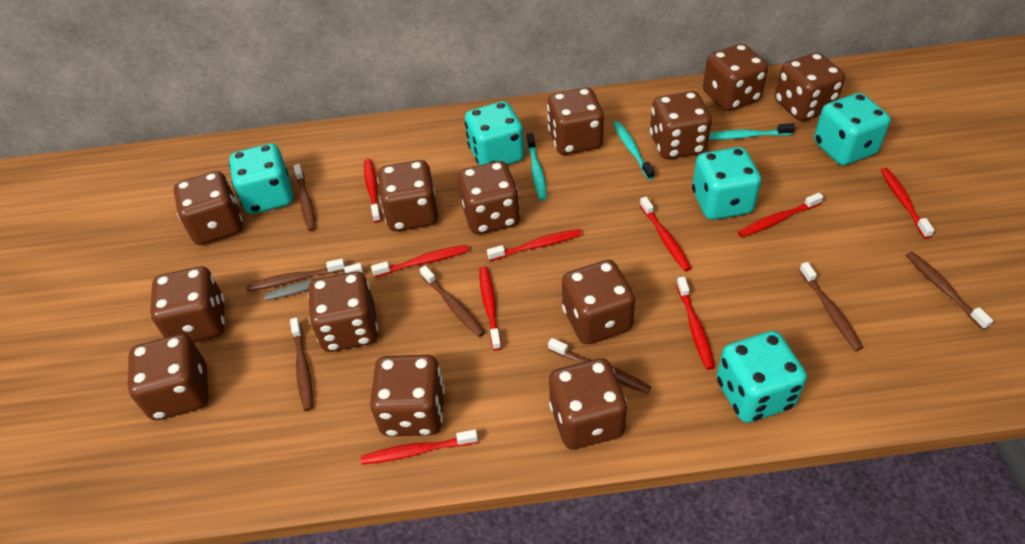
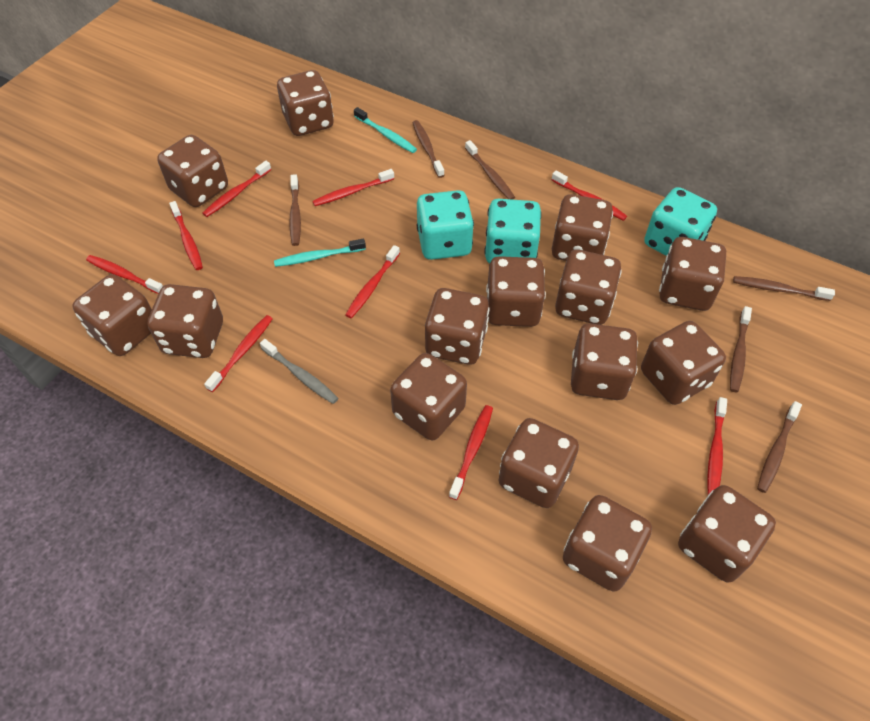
brown dice: [128,334,208,420] [150,267,225,342] [174,171,243,245] [308,272,378,352] [370,355,445,437] [377,160,438,231] [458,161,520,234] [547,88,604,155] [549,358,627,449] [562,260,635,344] [650,91,712,159] [703,44,768,111] [775,53,845,121] = 13 -> [72,274,152,356] [147,284,223,358] [157,135,228,207] [277,70,334,136] [390,353,467,440] [425,288,490,365] [486,256,546,327] [498,418,579,508] [552,194,613,261] [555,250,622,325] [563,495,652,592] [571,323,638,400] [641,321,726,405] [659,237,726,311] [678,485,776,583] = 15
brown toothbrush: [246,259,345,291] [290,317,313,411] [294,164,316,231] [420,266,485,337] [548,338,651,394] [799,262,863,351] [906,251,993,330] = 7 -> [289,174,301,246] [412,120,444,178] [465,140,515,200] [730,306,752,392] [733,276,835,301] [757,401,802,493] = 6
turquoise dice: [229,143,293,214] [465,101,525,165] [692,147,761,220] [716,331,807,423] [814,93,891,165] = 5 -> [417,190,474,260] [484,199,542,264] [644,187,717,256] = 3
turquoise toothbrush: [527,133,547,200] [613,121,655,180] [709,123,795,140] = 3 -> [274,238,366,267] [354,107,417,153] = 2

